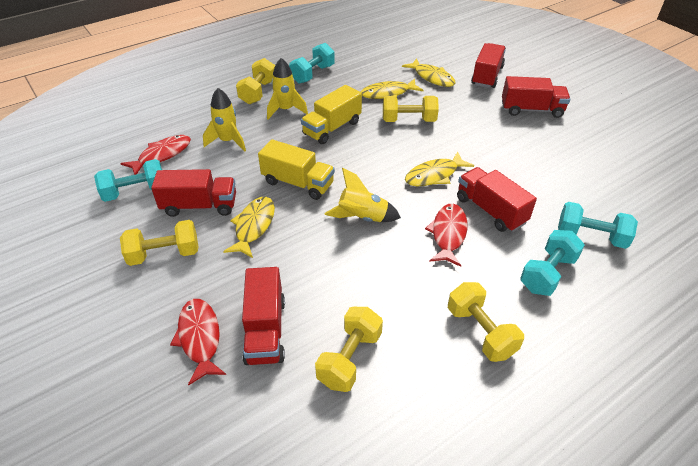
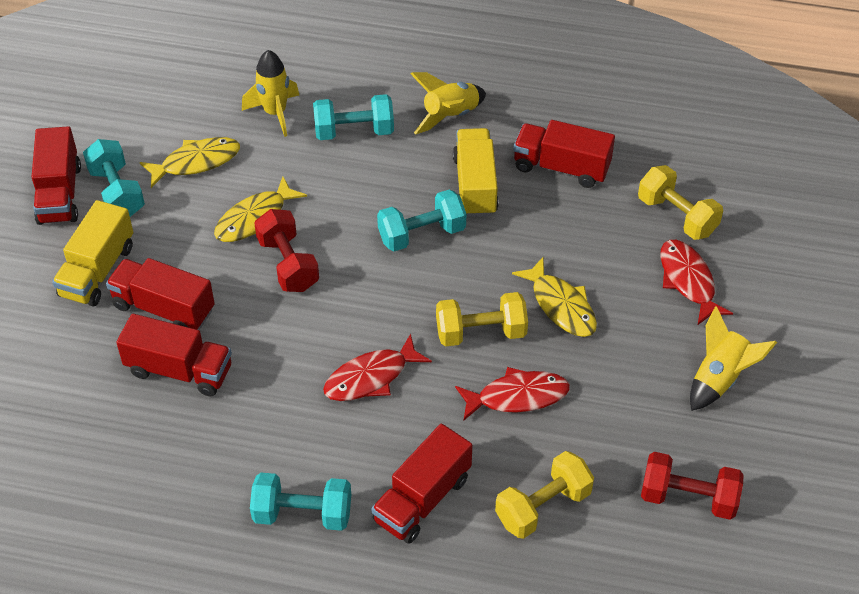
red dumbbell: none = 0 -> [254,209,319,292] [641,452,744,520] = 2
yellow dumbbell: [120,220,198,266] [236,58,275,104] [315,307,383,392] [383,96,439,122] [448,282,524,362] = 5 -> [436,292,528,346] [495,451,594,539] [638,165,723,240] = 3
yellow fish: [223,197,275,258] [361,79,423,99] [402,59,455,87] [405,151,474,186] = 4 -> [140,137,240,188] [214,177,307,242] [512,257,597,337] = 3

